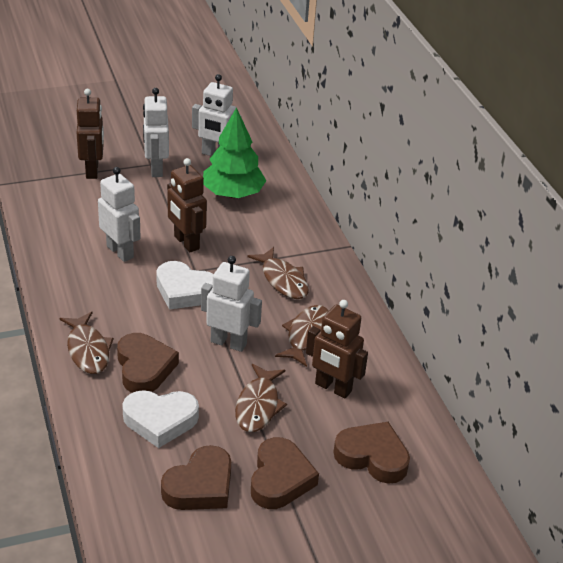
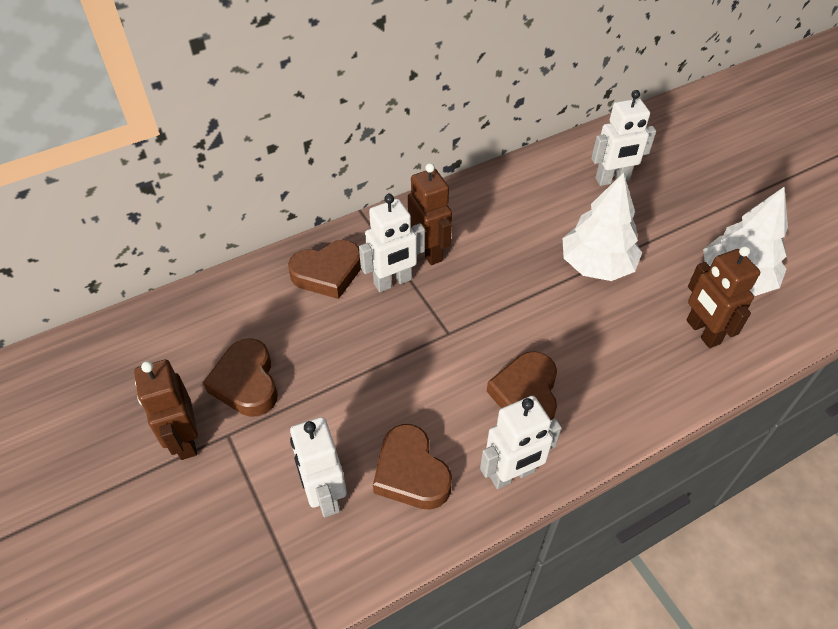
brown fish: [59,312,114,374] [235,364,287,432] [247,247,309,299] [275,305,328,367] = 4 -> none = 0
green tree: [203,107,267,198] = 1 -> none = 0
white heart: [122,390,199,448] [156,261,214,310] = 2 -> none = 0
white tree: none = 0 -> [563,172,642,281] [703,187,788,296] = 2

